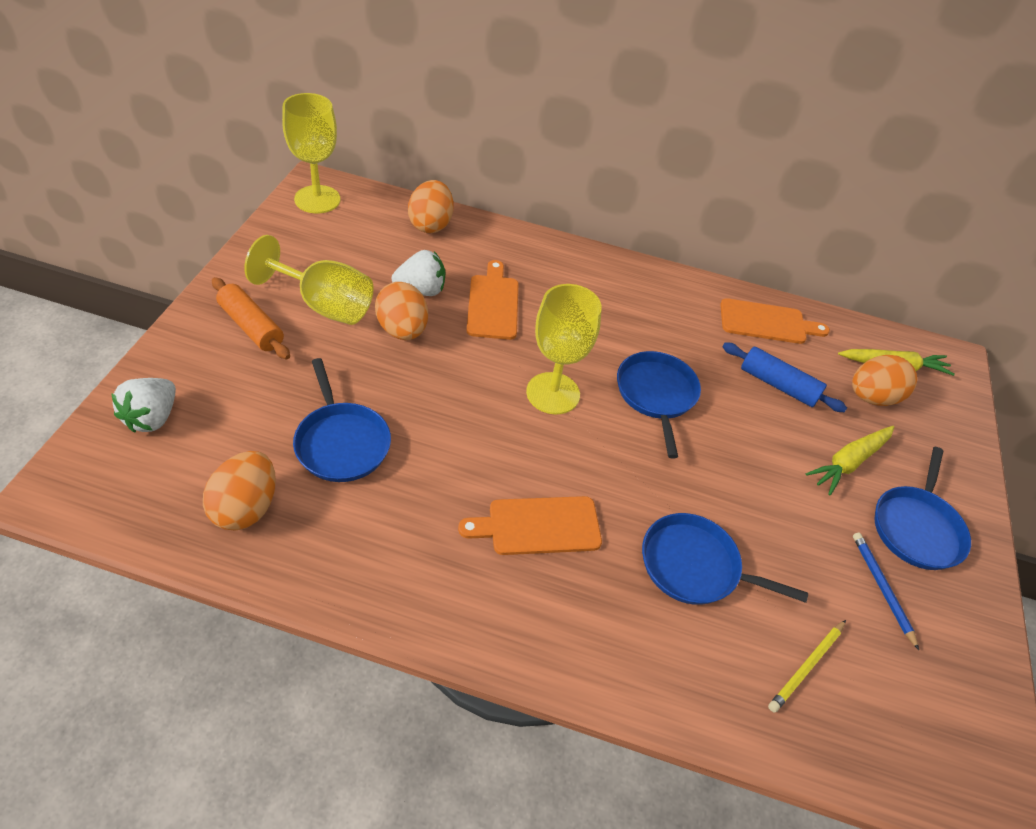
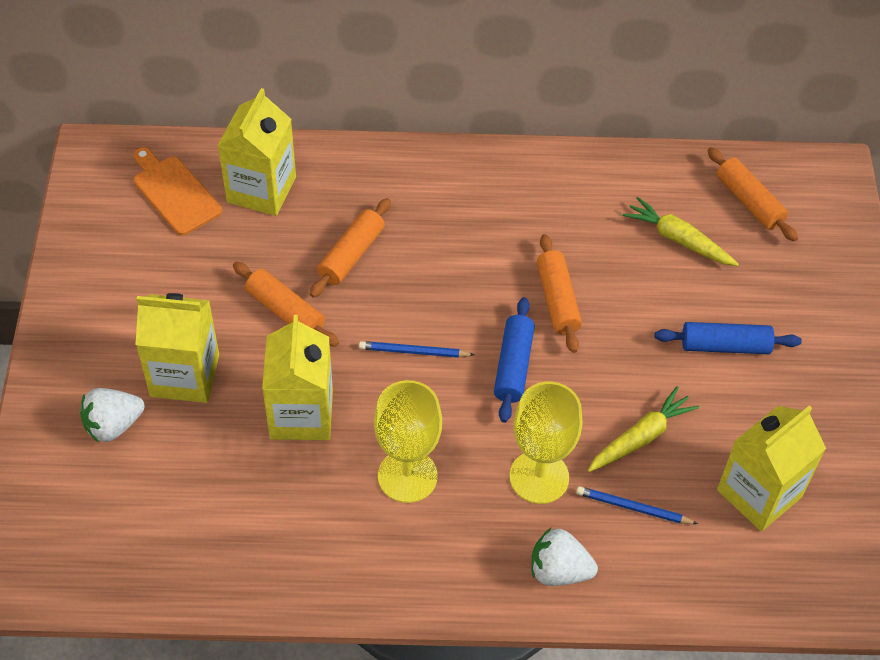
blue pan: [293,358,391,482] [617,351,701,459] [642,513,808,605] [874,447,971,570] = 4 -> none = 0
blue pencil: [853,533,919,650] = 1 -> [359,341,475,358] [576,486,698,524] = 2
blue rolling pin: [722,342,847,412] = 1 -> [494,297,535,423] [655,322,802,354] = 2
orange cutting board: [458,496,602,555] [467,260,519,340] [720,298,830,344] = 3 -> [133,147,222,235] = 1
orange egg: [203,451,276,530] [375,282,428,340] [408,180,454,233] [852,355,917,406] = 4 -> none = 0
orange rolling pin: [212,277,290,359] = 1 -> [233,262,339,347] [310,198,391,298] [537,234,582,353] [708,147,798,242] = 4
yellow carton: none = 0 -> [136,293,219,403] [218,88,296,216] [262,315,333,440] [717,405,826,531] = 4
yellow goblet: [244,235,374,325] [282,93,340,213] [526,284,602,414] = 3 -> [374,380,442,503] [509,382,582,504] = 2
yellow pencil: [768,620,846,713] = 1 -> none = 0

